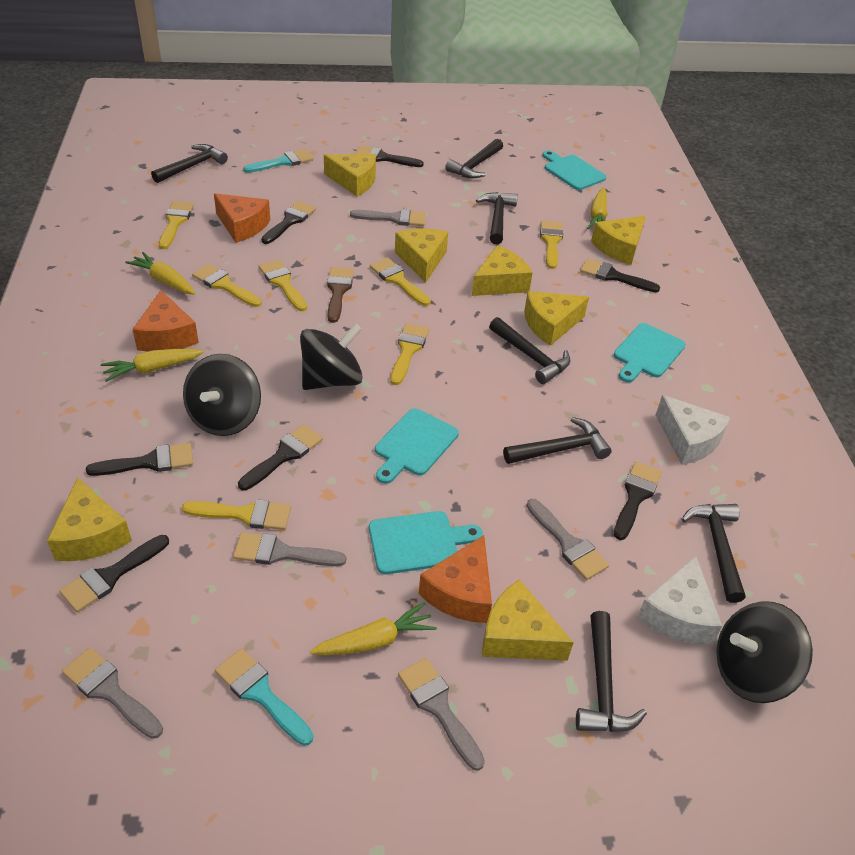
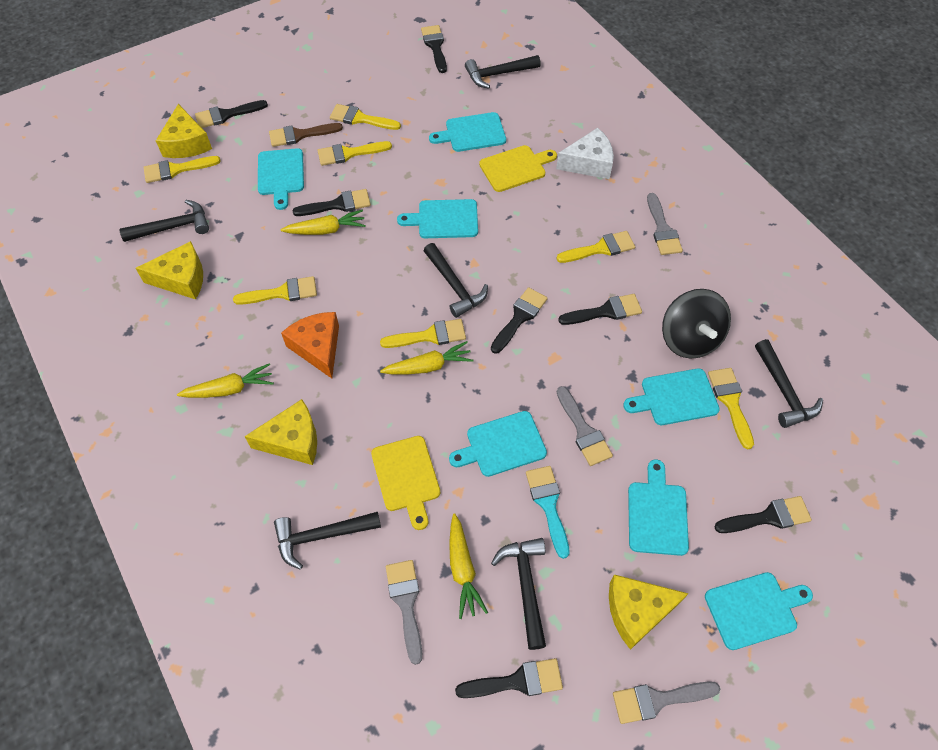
black hammer: [151,144,228,183] [445,139,503,178] [476,192,518,244] [489,317,570,384] [503,417,612,464] [576,611,647,732] [681,504,745,603] = 7 -> [119,200,209,242] [274,512,381,569] [424,243,488,318] [465,55,541,89] [491,538,546,650] [755,339,823,428] = 6
black spinning top: [183,354,261,436] [300,323,363,390] [716,601,813,703] = 3 -> [662,289,731,359] = 1
grey brush: [62,648,163,739] [233,532,346,566] [350,209,426,226] [398,658,485,771] [527,499,609,580] = 5 -> [386,560,422,665] [557,386,613,466] [613,681,720,724] [647,193,683,255] = 4
orange cheese: [132,290,199,352] [214,193,270,243] [419,535,492,623] = 3 -> [281,312,339,378] = 1
turquoise brush: [215,648,313,746] [243,149,313,173] = 2 -> [526,466,570,559] = 1
turquoise cutting board: [369,511,483,574] [375,408,459,484] [542,150,606,190] [614,323,686,382] = 4 -> [258,148,304,210] [397,199,478,238] [429,112,506,152] [449,411,547,477] [623,368,720,425] [628,459,689,556] [705,572,813,650] = 7
white cheese: [637,556,722,645] [656,395,731,465] = 2 -> [556,128,614,179] = 1
yellow cheese: [47,478,132,561] [324,154,376,196] [395,228,448,283] [472,245,533,296] [482,579,574,661] [524,291,589,346] [591,216,646,265] = 7 -> [135,241,203,299] [156,104,212,158] [244,399,317,465] [609,574,689,650] = 4
yellow cutting board: none = 0 -> [371,436,440,530] [479,145,557,192] = 2

